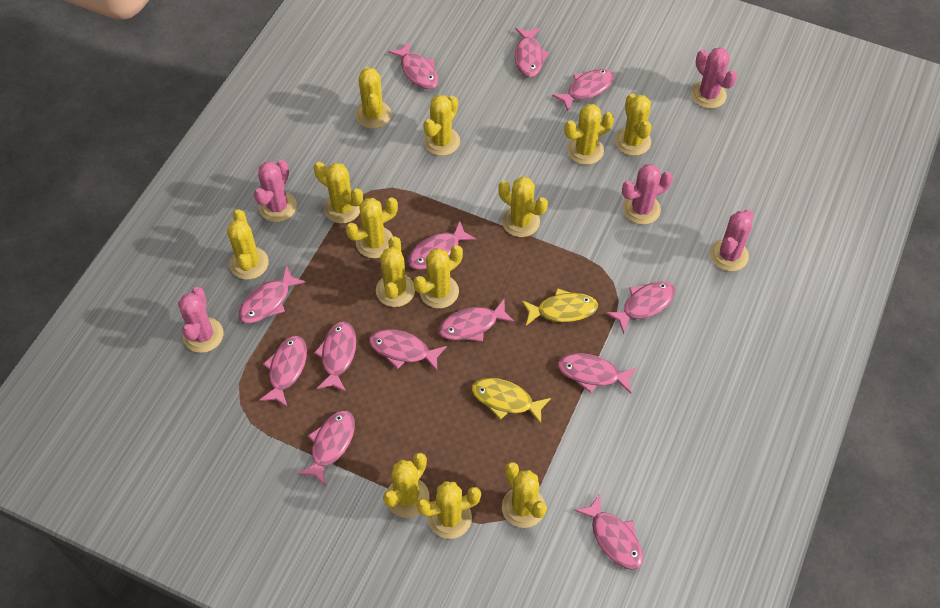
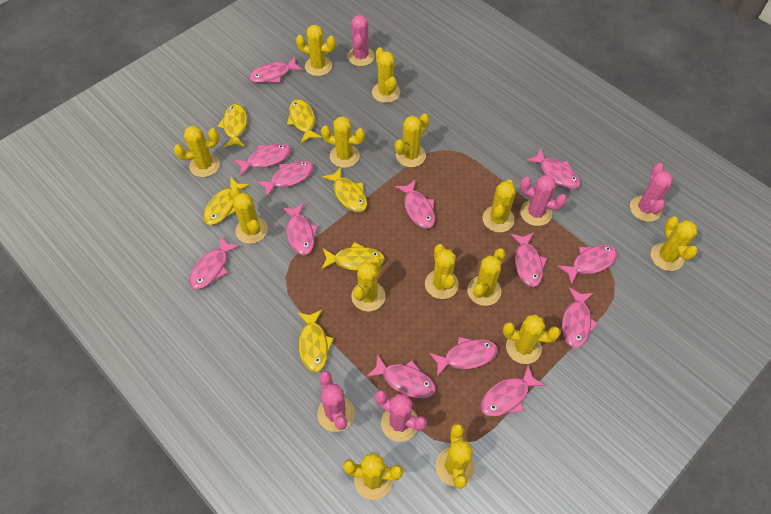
yellow cactus: [227,209,269,280] [314,162,363,223] [346,197,398,258] [356,67,391,129] [376,236,415,307] [383,453,429,518] [414,245,463,308] [416,481,481,539] [423,95,460,156] [499,177,548,237] [502,462,547,528] [564,104,614,165] [615,93,651,156] = 13 -> [174,126,220,177] [230,187,268,244] [296,25,336,76] [321,116,365,168] [343,453,403,500] [351,257,386,311] [372,47,400,103] [395,113,429,167] [425,244,459,299] [436,423,475,489] [467,248,505,306] [482,180,516,232] [503,314,561,364] [651,217,698,271] = 14
yellow fish: [472,378,551,424] [522,288,598,326] = 2 -> [203,176,249,225] [218,104,247,148] [287,99,322,143] [297,310,334,372] [321,242,385,271] [322,167,367,212] = 6

